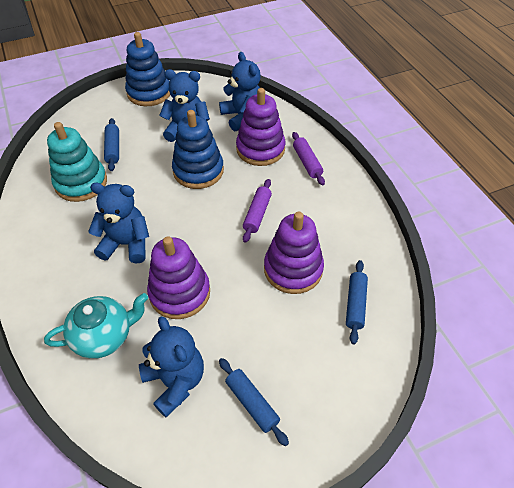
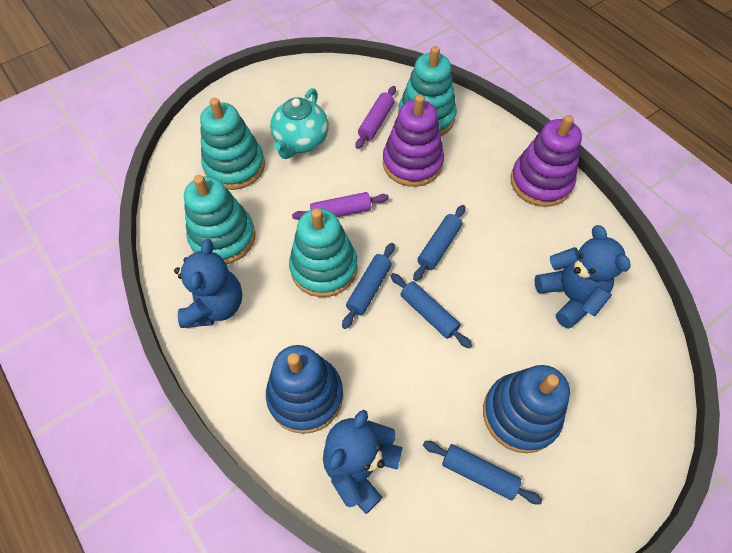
blue rolling pin: [104,118,119,171] [219,358,289,446] [346,260,368,344] = 3 -> [342,243,395,329] [391,273,472,349] [413,205,465,281] [423,441,542,504] = 4
blue teddy bear: [88,183,149,264] [139,316,204,417] [159,69,210,142] [219,52,261,132] = 4 -> [174,239,242,328] [323,410,403,514] [534,225,630,329] = 3
purple stacking toy: [147,236,210,319] [236,88,285,166] [264,211,324,294] = 3 -> [383,95,444,187] [510,115,582,207] = 2
turquoise stacking toy: [47,122,107,202] = 1 -> [184,175,255,264] [200,98,265,190] [289,208,357,297] [398,46,457,136] = 4

